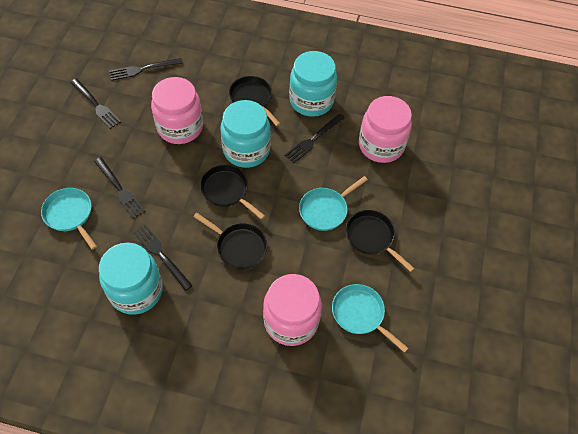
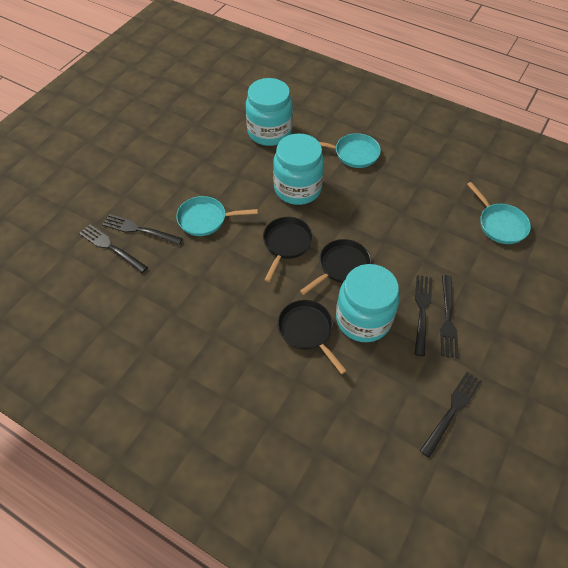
black pan: [194,213,267,269] [200,165,265,220] [229,76,280,126] [346,210,415,272] = 4 -> [263,217,313,282] [278,300,347,374] [300,239,371,295] = 3
pink jar: [151,77,203,144] [263,274,322,346] [359,96,412,163] = 3 -> none = 0

